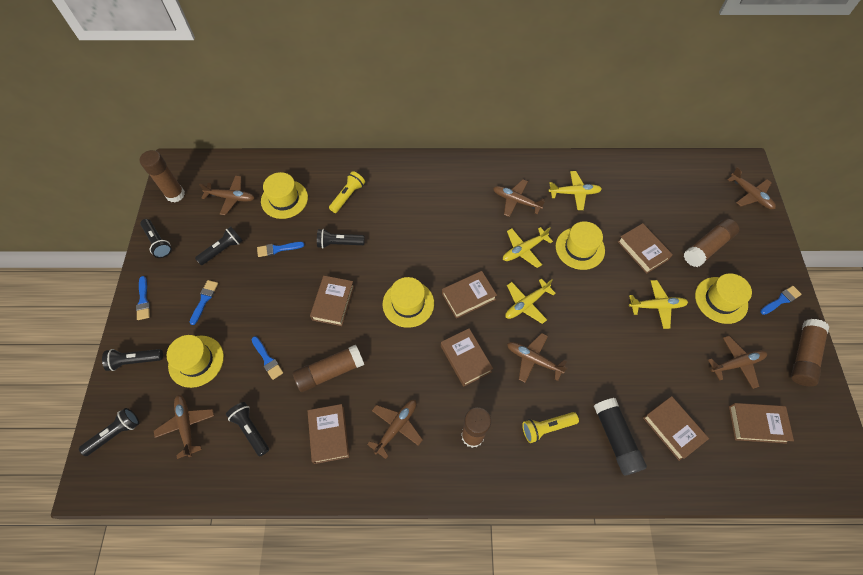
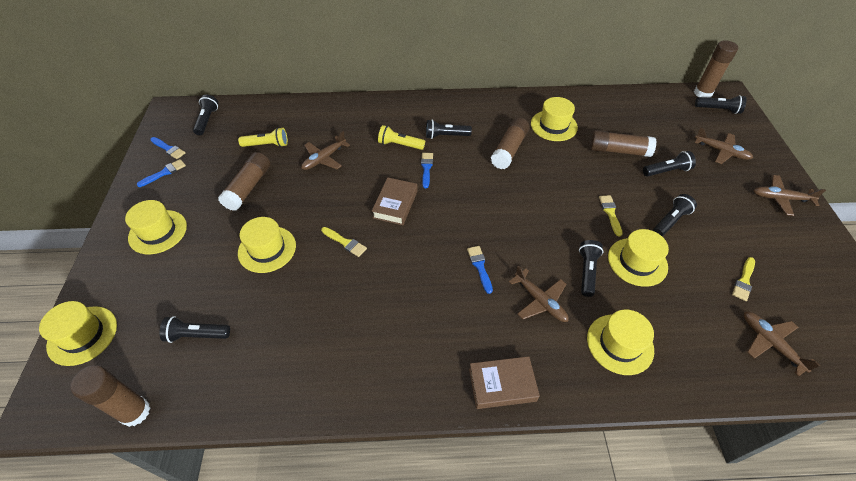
black flashlight: [79,408,139,456] [102,349,163,371] [140,219,172,258] [195,227,243,265] [226,402,269,457] [317,229,365,248] = 6 -> [160,316,230,343] [193,95,219,135] [426,119,472,139] [579,240,603,297] [643,151,696,176] [653,194,697,236] [695,95,747,114] = 7
black glue stick: [594,398,647,475] = 1 -> none = 0
blue brush: [136,276,150,320] [190,280,218,325] [252,336,283,380] [257,242,305,257] [760,286,802,315] = 5 -> [136,159,186,187] [150,137,185,159] [421,153,433,188] [467,246,493,294] = 4
brown book: [308,404,349,464] [310,276,354,326] [441,328,493,387] [442,271,497,319] [618,223,673,274] [643,396,709,461] [729,403,794,444] = 7 -> [372,177,418,225] [469,356,540,409] = 2
brown plane: [154,395,214,459] [199,176,254,215] [367,400,423,459] [493,180,545,217] [507,333,567,383] [708,336,767,389] [727,167,776,209] = 7 -> [301,131,350,170] [509,266,569,322] [695,127,753,164] [744,311,821,376] [753,175,826,216] = 5
yellow brush: none = 0 -> [321,227,367,257] [599,195,623,236] [732,257,755,301] = 3
yellow hat: [167,335,224,388] [261,172,308,219] [383,277,434,328] [556,221,605,270] [695,273,752,324] = 5 -> [39,301,117,366] [125,200,187,254] [238,217,296,273] [531,97,578,141] [587,309,654,375] [608,229,669,287] = 6
yellow plane: [503,227,553,268] [505,278,556,324] [549,171,602,210] [629,280,688,329] = 4 -> none = 0

